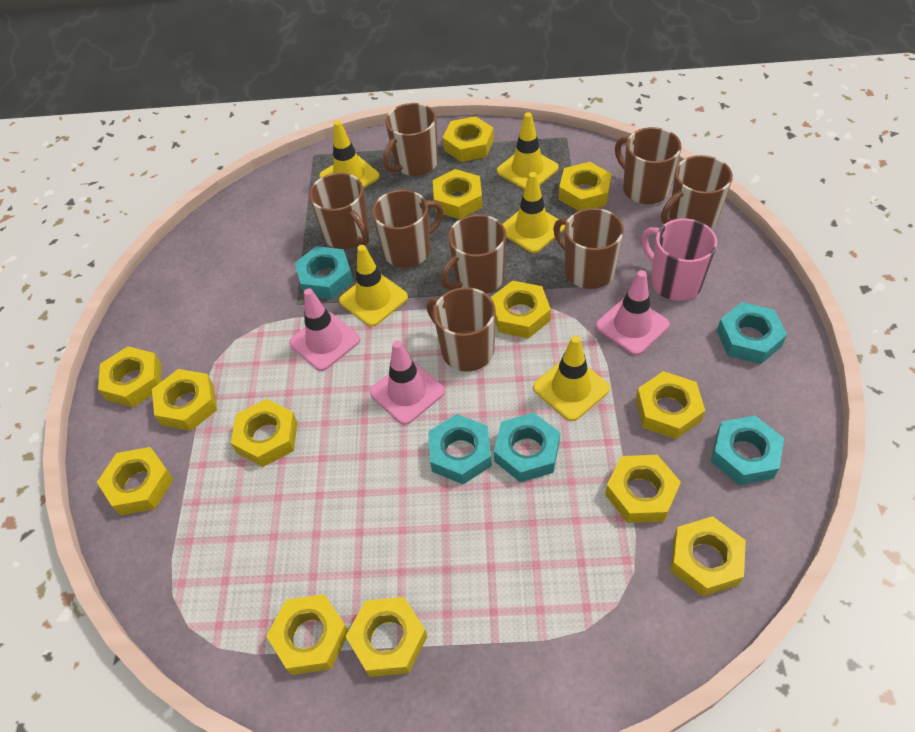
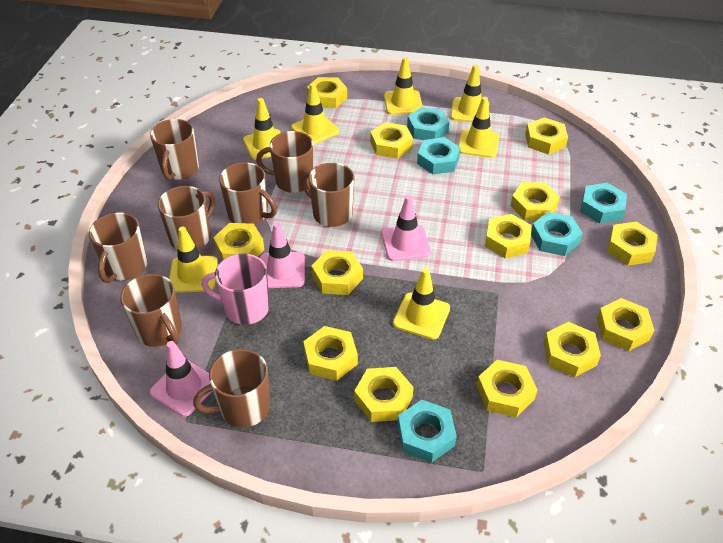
yellow traffic cone: [319,120,380,188] [339,245,408,327] [497,112,559,190] [503,172,565,253] [533,335,610,421] = 5 -> [169,227,218,293] [243,98,281,160] [291,83,339,144] [384,57,423,115] [393,268,450,340] [450,64,489,122] [458,97,499,158] = 7

